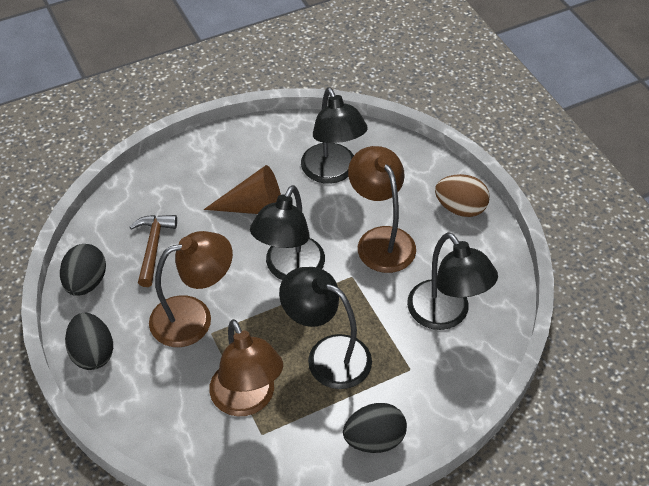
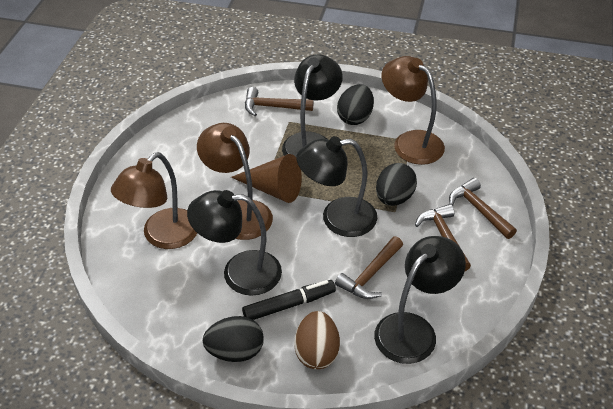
black marker: none = 0 -> [242,280,336,320] = 1
brown hammer: [130,215,177,287] = 1 -> [245,87,314,116] [335,236,403,299] [415,204,471,271] [449,178,517,239] = 4

